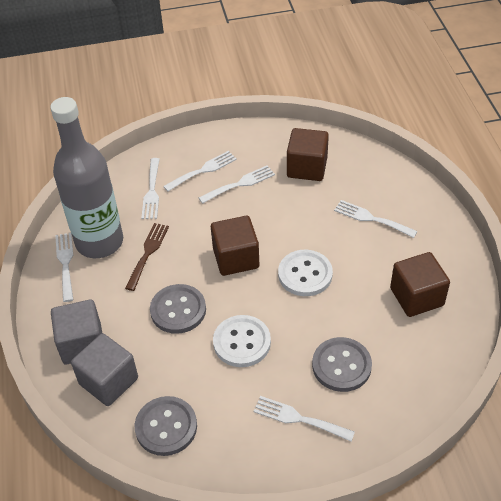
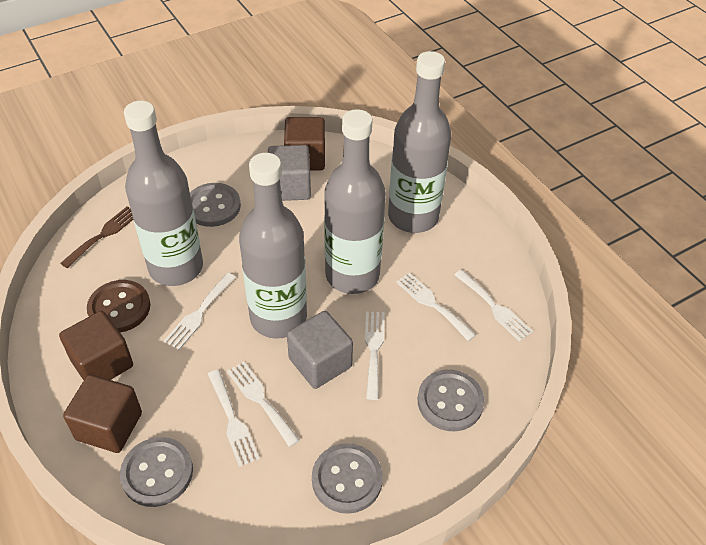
brown button: none = 0 -> [87,280,150,333] = 1
grey bottle: [50,97,123,258] = 1 -> [124,101,203,286] [239,153,307,339] [324,109,386,294] [388,51,451,233] = 4
grey button: [135,396,197,456] [150,284,206,334] [312,337,372,392] = 3 -> [120,437,193,507] [190,183,241,227] [312,443,383,514] [418,370,484,431] = 4
white button: [213,315,271,367] [278,250,333,296] = 2 -> none = 0

